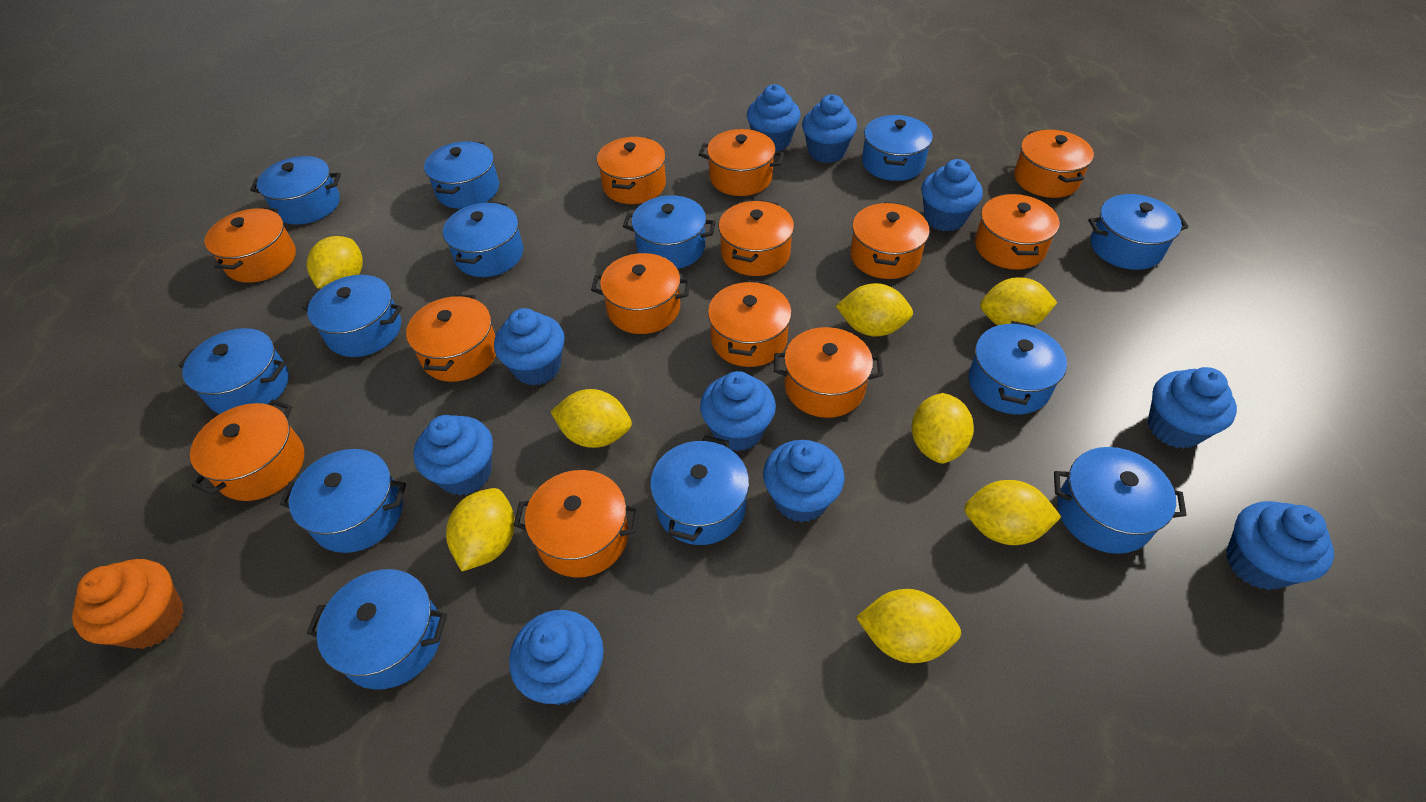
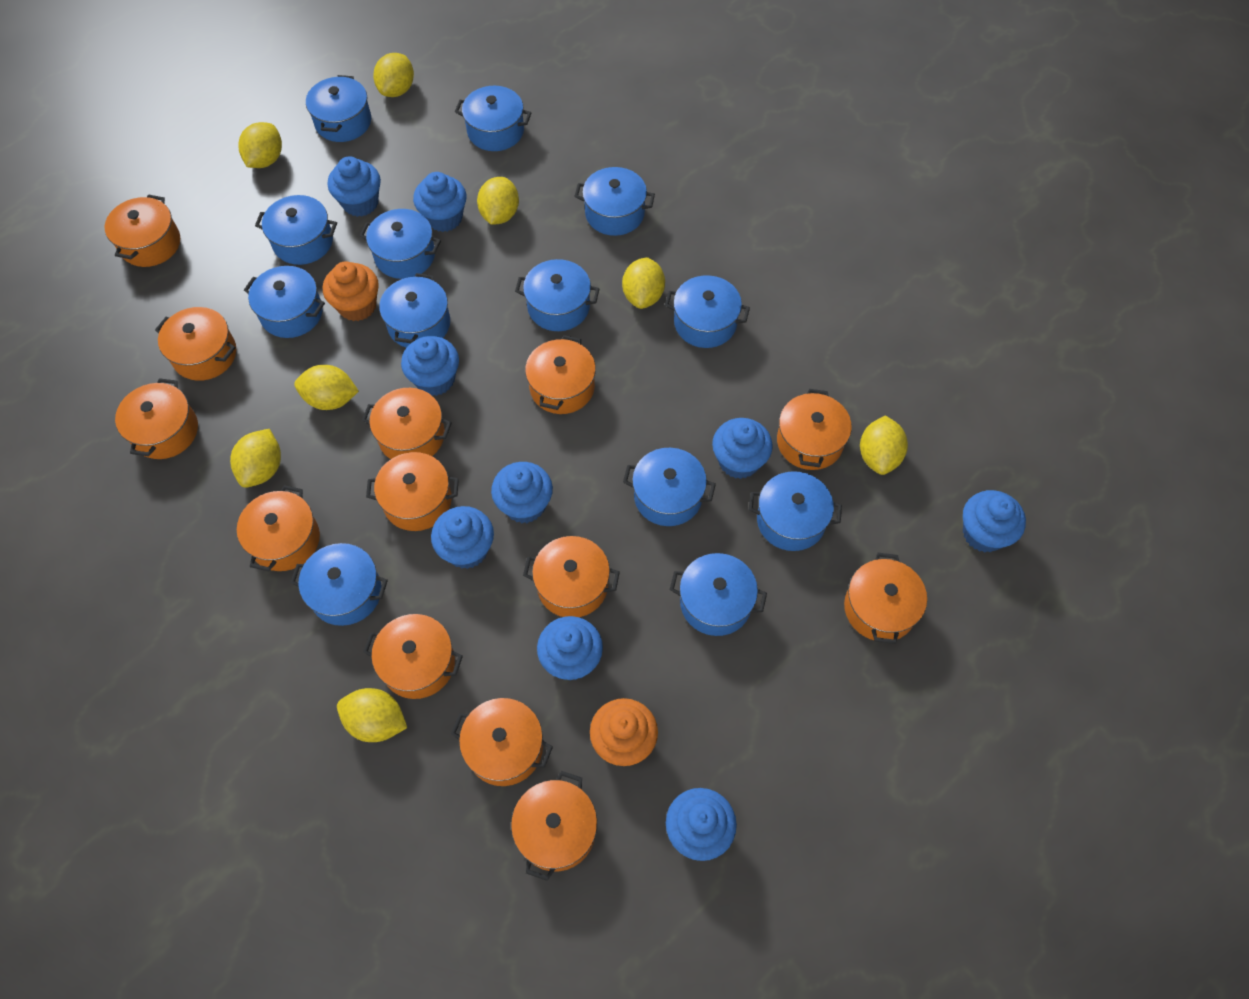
blue cupcake: [413,415,493,496] [494,308,565,386] [509,610,604,705] [700,371,776,451] [747,84,800,152] [763,440,845,523] [802,95,857,163] [921,159,983,231] [1148,367,1237,449] [1226,501,1334,590] = 10 -> [328,156,381,217] [401,336,459,396] [413,172,466,232] [431,506,494,569] [491,462,553,523] [537,616,603,681] [666,788,737,861] [712,418,773,479] [963,490,1026,552] = 9
orange cupcake: [72,559,184,649] = 1 -> [323,261,379,321] [590,698,658,766] = 2

